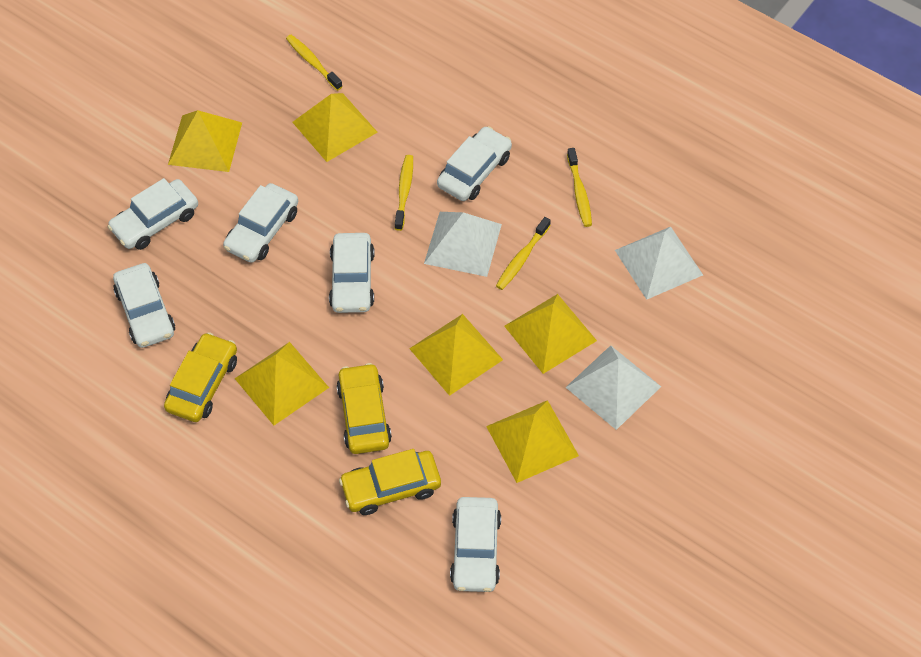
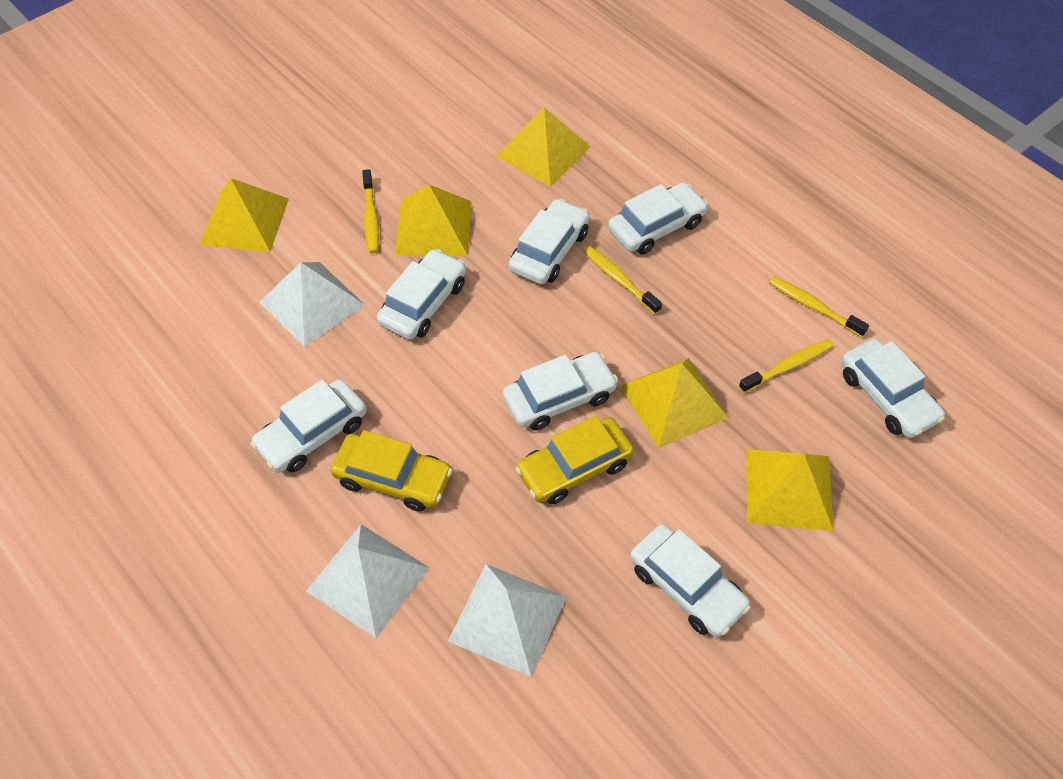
white car: [108,178,198,250] [113,263,175,348] [223,183,298,263] [329,233,375,313] [437,126,512,201] [450,497,501,592] = 6 -> [251,379,367,473] [377,249,466,340] [503,352,618,431] [509,199,590,285] [608,182,708,254] [630,524,751,637] [841,338,945,438] = 7
yellow car: [164,332,237,422] [336,363,392,454] [339,449,441,515] = 3 -> [331,430,453,512] [515,416,634,505] = 2
yellow pyramid: [168,110,242,172] [235,342,329,425] [292,93,378,162] [409,314,503,396] [486,400,579,483] [504,294,597,374] = 6 -> [200,178,289,252] [395,185,472,256] [496,108,591,187] [620,358,729,448] [746,449,834,531] = 5

